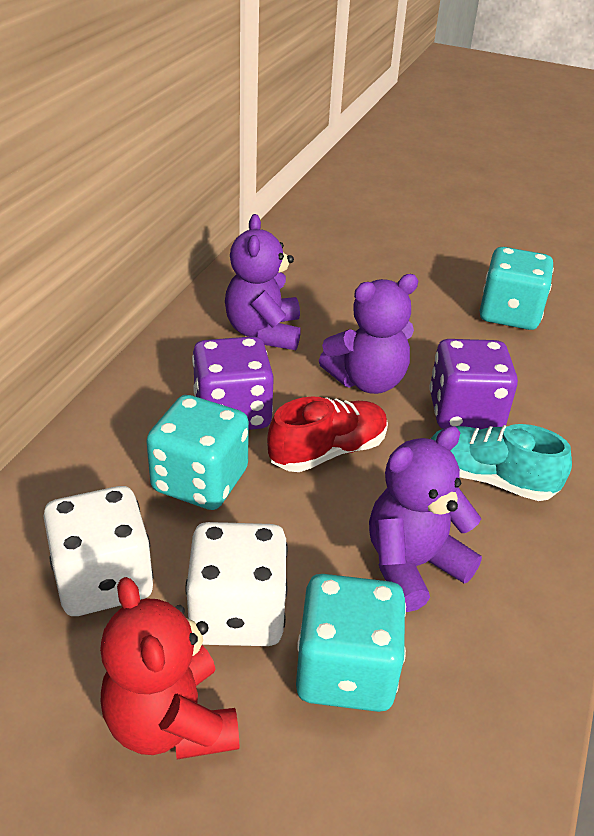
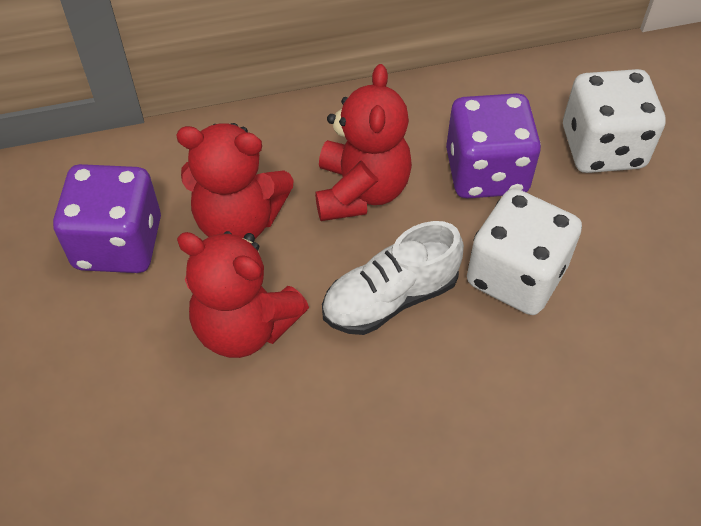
purple teddy bear: [225,214,301,350] [319,274,418,394] [369,426,482,612] = 3 -> none = 0
red shoe: [267,396,388,472] = 1 -> none = 0
red teddy bear: [100,577,239,760] = 1 -> [176,123,293,239] [177,231,309,358] [315,64,412,221] = 3
turquoise dice: [146,395,249,510] [296,574,406,712] [480,247,554,330] = 3 -> none = 0
turquoise shoe: [431,424,572,501] = 1 -> none = 0
white shoe: none = 0 -> [322,221,464,335] = 1

